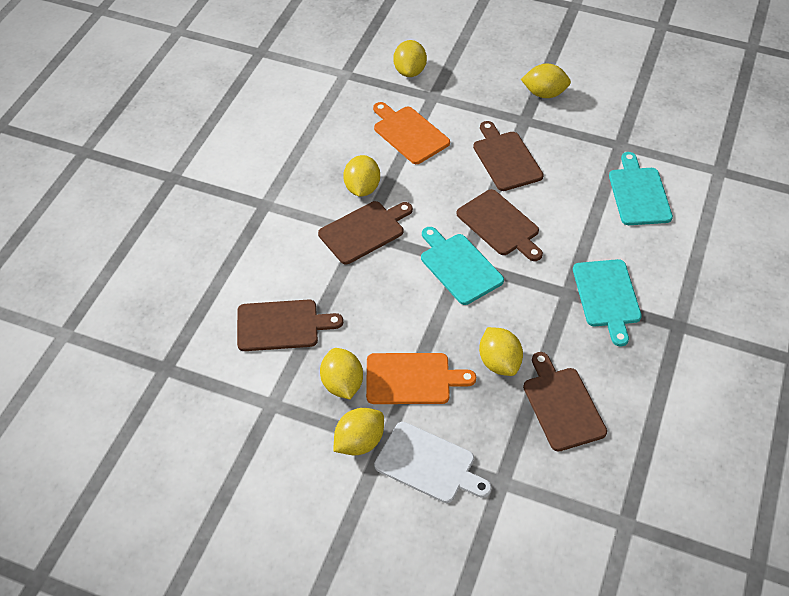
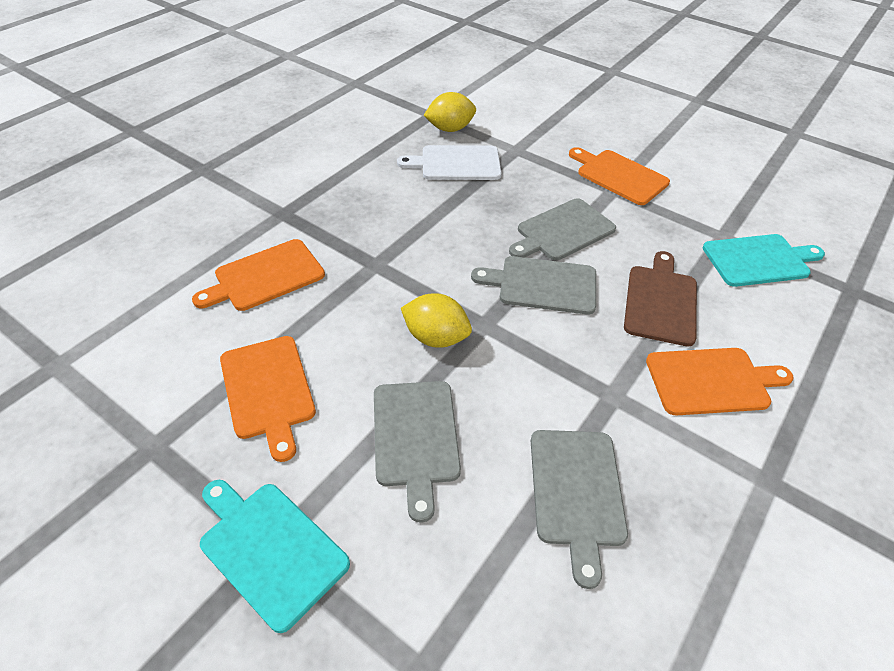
brown cutting board: [237,300,343,351] [318,201,413,264] [456,189,543,261] [473,121,544,191] [523,352,607,452] = 5 -> [624,251,697,347] = 1
grey cutting board: none = 0 -> [374,381,461,523] [471,256,596,315] [509,198,616,260] [531,430,628,589] = 4
orange cutting board: [366,353,476,404] [373,102,450,164] = 2 -> [192,239,325,311] [220,336,316,462] [569,147,670,205] [646,348,794,416] = 4
turquoise cutting board: [421,227,504,305] [573,259,642,346] [609,152,673,225] = 3 -> [200,480,350,633] [703,234,825,287] = 2
yellow lemon: [320,348,363,399] [334,408,384,455] [343,155,380,197] [393,40,427,77] [479,327,523,376] [521,64,571,98] = 6 -> [401,293,472,348] [423,92,476,132] = 2

